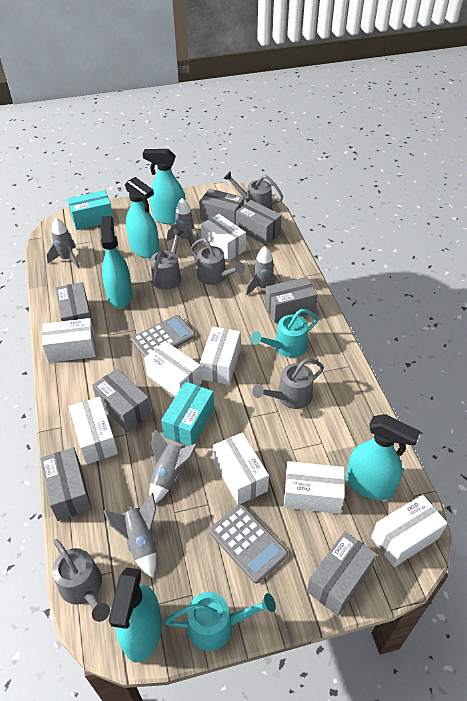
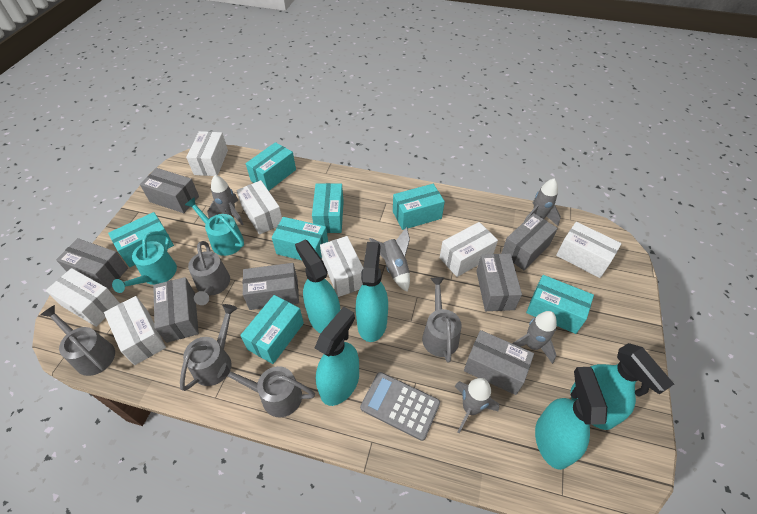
grey calculator: [131,315,195,357] [209,504,288,583] = 2 -> [360,372,440,441] = 1
turquoise box: [67,190,114,230] [161,381,214,446] = 2 -> [108,212,174,267] [240,295,304,364] [246,142,296,191] [272,217,328,260] [312,183,344,233] [393,184,445,230] [526,275,594,334] = 7
white box: [42,318,96,363] [69,397,118,464] [144,341,202,396] [200,327,241,385] [201,214,246,261] [213,432,269,505] [283,461,345,514] [371,494,448,567] = 8 -> [46,268,120,327] [104,296,166,365] [186,131,228,176] [236,180,282,235] [320,236,363,297] [440,222,498,277] [556,222,622,278] = 7

